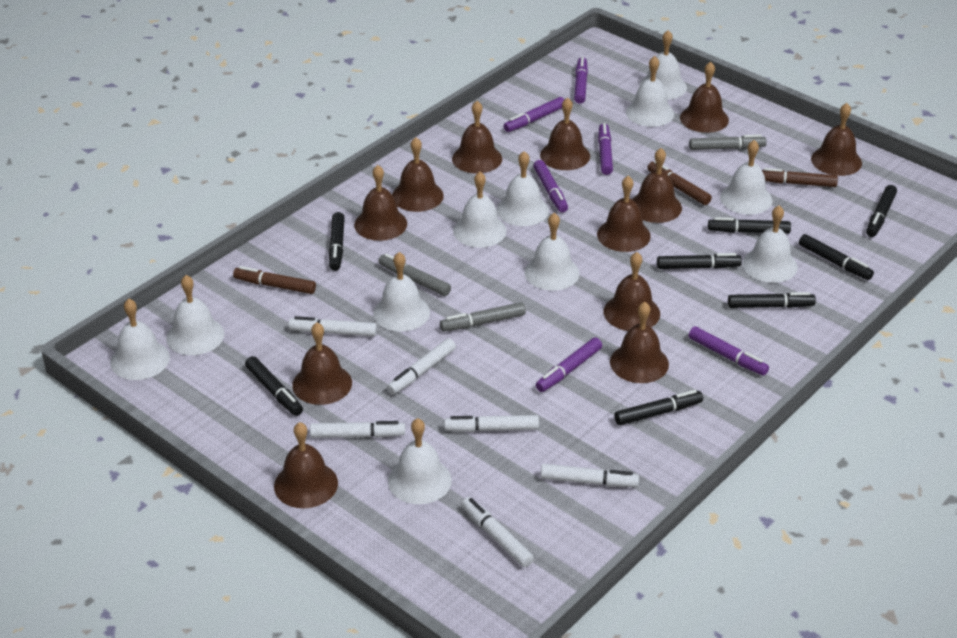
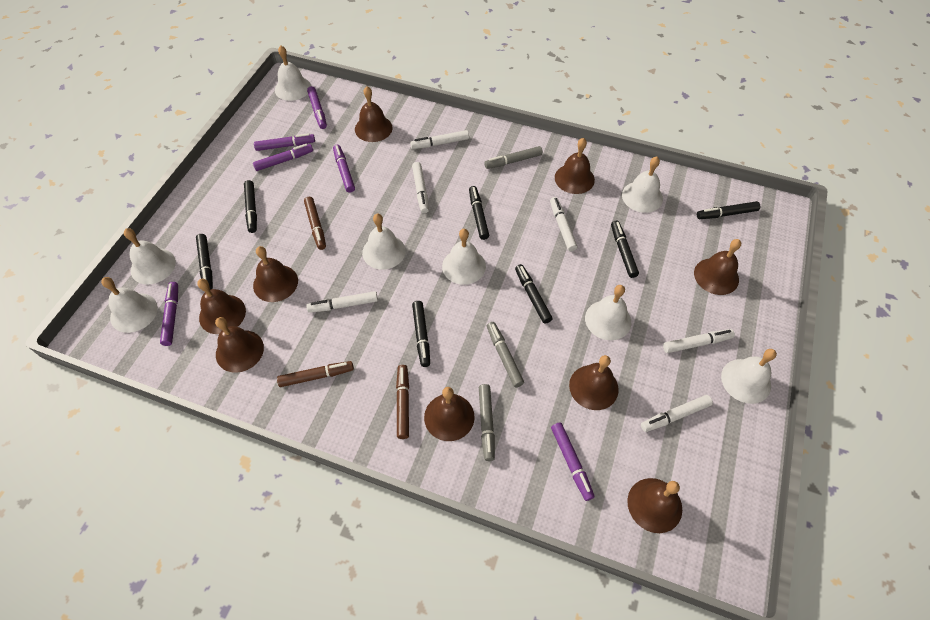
black marker: [245,356,303,416] [329,212,345,271] [614,390,703,425] [657,253,742,269] [708,217,791,234] [728,292,816,308] [799,234,874,280] [866,185,897,237] = 8 -> [196,234,213,290] [244,180,257,233] [412,301,430,367] [469,186,489,240] [515,264,552,324] [611,220,639,278] [697,201,760,219] = 7
brown bell: [274,422,338,508] [292,323,352,405] [354,165,407,241] [392,137,444,212] [452,101,502,173] [540,97,590,170] [597,176,651,252] [604,252,660,331] [610,302,669,383] [632,148,682,223] [680,62,729,133] [811,103,862,176] = 12 -> [197,279,246,334] [215,317,264,373] [253,246,298,302] [355,86,393,142] [424,387,475,441] [555,138,595,194] [569,355,619,410] [627,478,682,533] [694,239,741,295] = 9
white bell: [110,299,170,380] [166,275,224,355] [373,252,430,332] [388,418,452,504] [453,172,507,247] [497,151,549,226] [524,213,580,291] [626,56,674,127] [640,30,687,100] [720,140,772,215] [742,205,798,283] = 11 -> [101,277,158,333] [124,228,176,284] [275,45,311,101] [362,214,406,270] [442,229,486,285] [585,285,631,340] [622,157,663,213] [721,349,777,404] = 8

